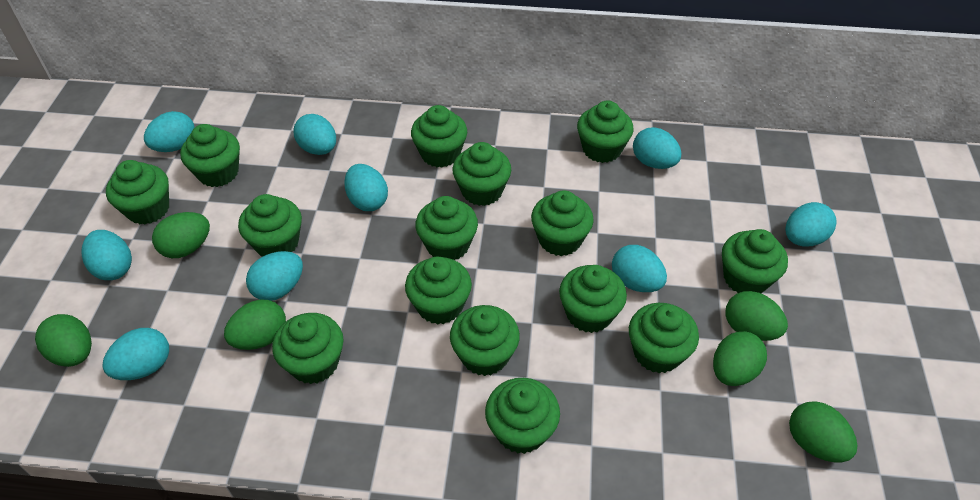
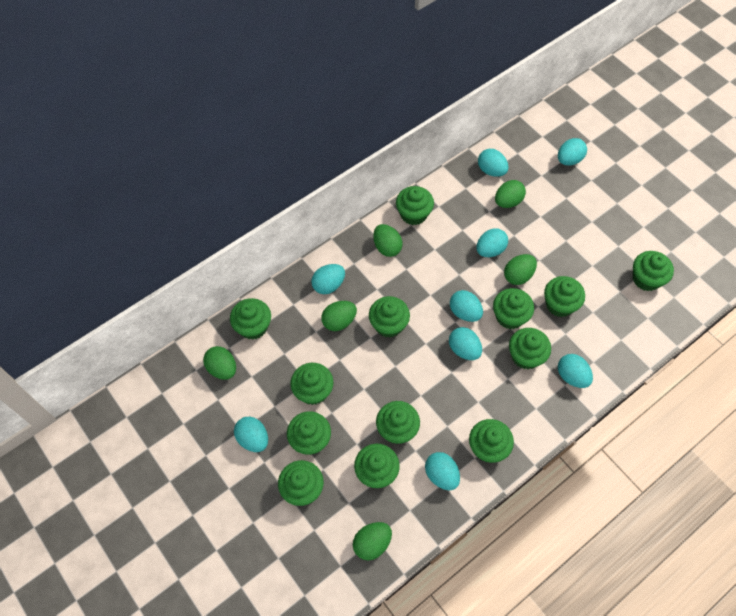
green cupcake: [106,160,169,224] [180,124,240,187] [238,194,302,257] [272,313,344,384] [405,256,472,325] [411,105,467,168] [415,196,478,260] [450,305,520,376] [452,142,511,206] [485,378,560,454] [531,190,594,256] [559,265,627,333] [577,100,634,163] [629,303,699,373] [722,229,788,293] = 15 -> [230,298,271,340] [278,460,324,506] [287,411,331,455] [290,363,334,405] [354,444,400,488] [369,296,410,338] [376,401,420,444] [396,186,434,225] [469,419,514,463] [493,288,534,329] [509,328,551,369] [544,276,585,317] [633,251,674,291] = 13

